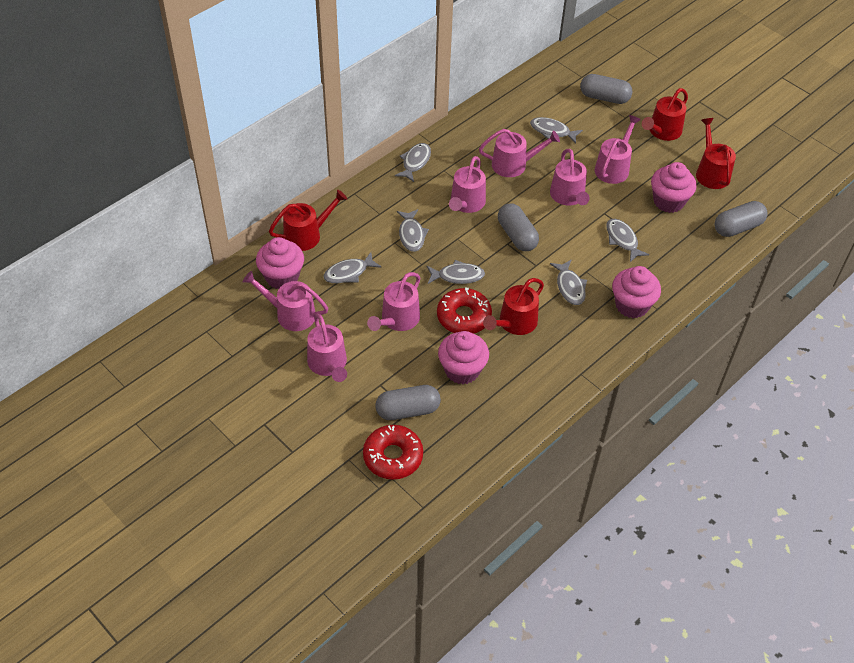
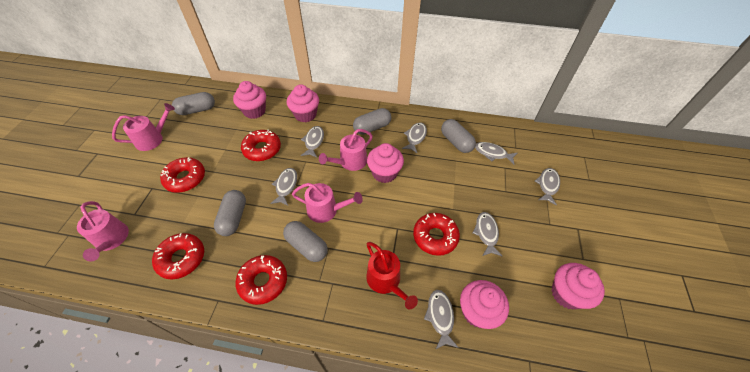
grey capsule: [375,385,441,420] [498,203,539,251] [580,74,632,104] [715,201,768,237] = 4 -> [172,92,215,115] [214,190,246,236] [283,221,328,262] [353,108,391,135] [441,119,476,153] = 5
pink cupcake: [256,237,304,289] [438,331,489,384] [612,266,661,318] [651,162,697,213] = 4 -> [233,81,266,119] [287,84,319,122] [367,143,404,183] [460,280,509,329] [551,263,605,309] = 5
pink watering can: [243,271,328,331] [307,314,347,382] [367,272,421,331] [449,156,486,213] [479,129,560,177] [550,149,589,206] [595,115,641,184] = 7 -> [77,201,129,261] [112,103,175,151] [292,183,363,223] [319,129,373,171] = 4
red donut: [363,425,423,480] [437,287,492,333] = 2 -> [152,233,204,279] [160,157,205,193] [235,255,287,305] [241,130,281,161] [413,213,460,256] = 5
red watering can: [269,190,347,251] [483,278,544,335] [642,88,688,141] [696,118,736,189] = 4 -> [366,242,418,309] = 1

